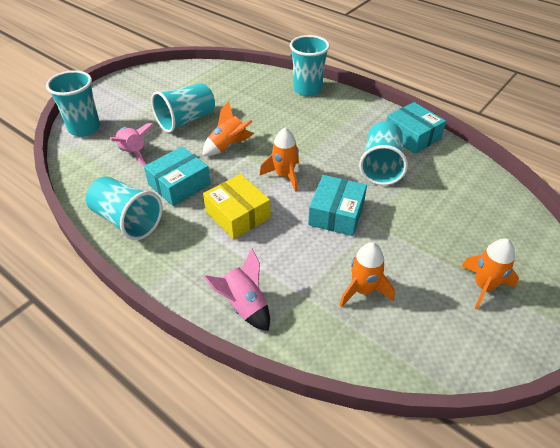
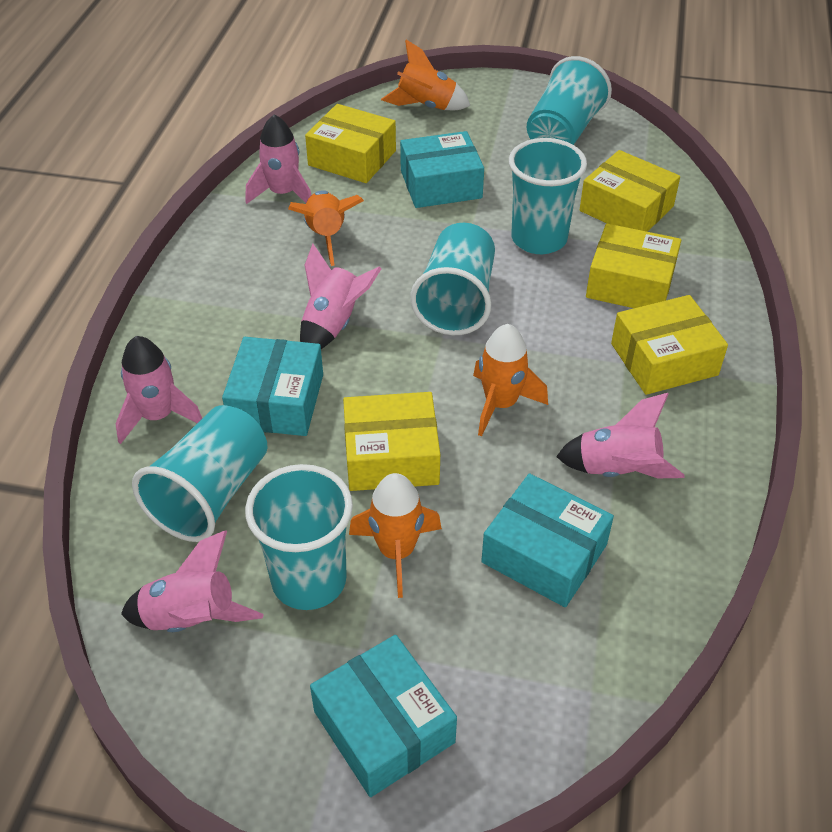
pink rocket: [110,123,154,166] [203,248,270,331] = 2 -> [116,336,202,444] [121,531,264,632] [246,114,311,204] [300,244,382,349] [556,393,685,478] = 5
turquoise box: [144,146,211,206] [308,175,367,236] [386,102,446,154] = 3 -> [222,337,323,436] [310,635,457,797] [400,131,484,208] [481,473,614,607] = 4
yellow box: [203,174,271,239] = 1 -> [305,104,396,183] [343,392,440,491] [580,150,680,232] [586,223,681,308] [611,295,728,395] = 5

